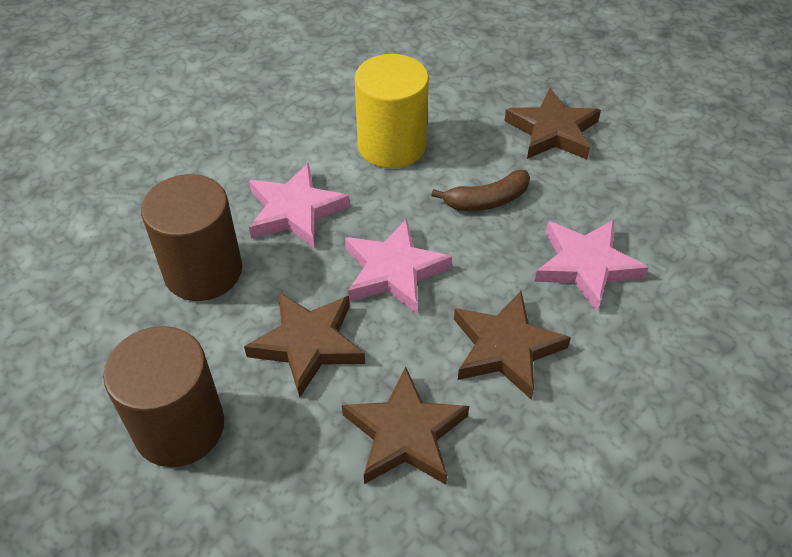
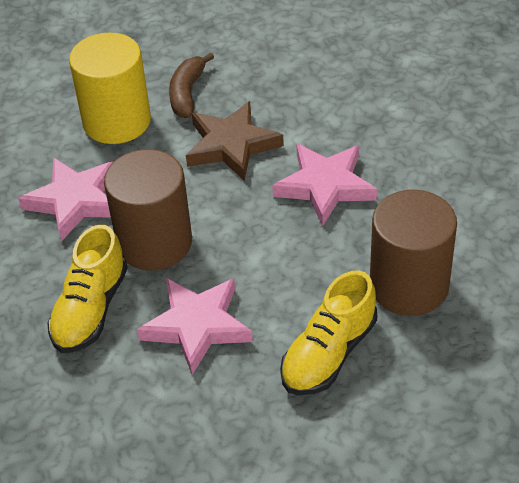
brown star: [244,292,365,398] [342,367,469,485] [454,291,571,400] [504,88,601,159] = 4 -> [186,101,284,181] = 1
yellow shoe: none = 0 -> [47,225,128,353] [280,270,377,395] = 2

